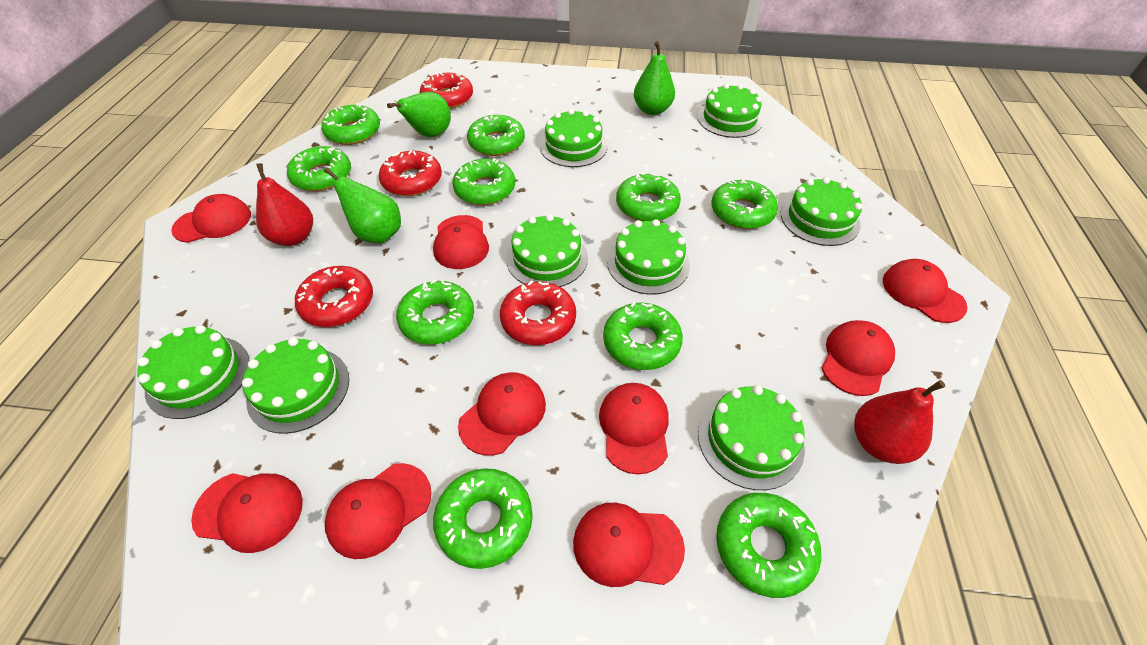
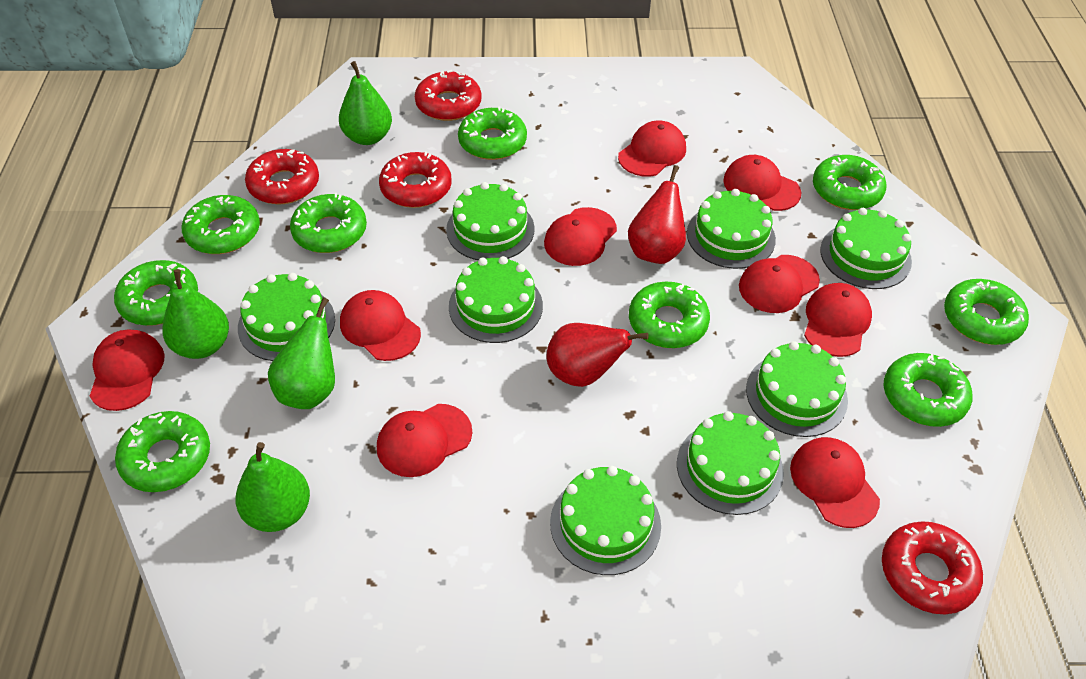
green donut: [287,146,351,191] [321,103,380,145] [396,280,474,345] [433,468,533,569] [452,158,515,205] [467,115,525,156] [603,302,683,370] [616,172,681,221] [711,179,778,229] [716,493,822,598] = 10 -> [114,260,198,326] [115,411,210,492] [182,195,260,254] [290,193,367,253] [458,106,527,160] [629,281,710,348] [813,155,887,210] [883,353,972,427] [944,279,1029,345] = 9
green pear: [324,167,401,243] [387,92,451,137] [634,41,675,115] = 3 -> [162,269,229,359] [236,442,310,532] [268,297,335,409] [339,61,392,145] = 4

